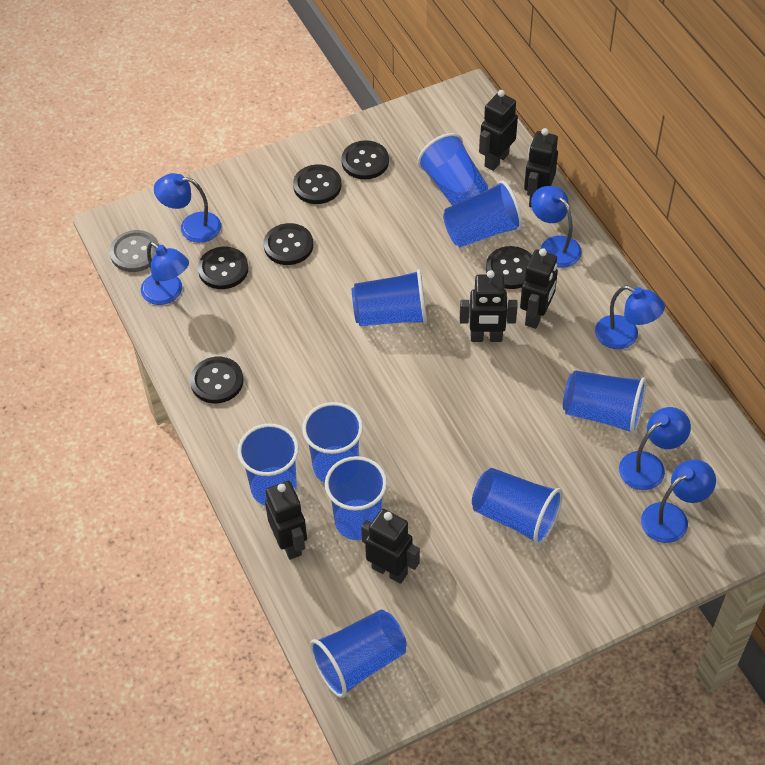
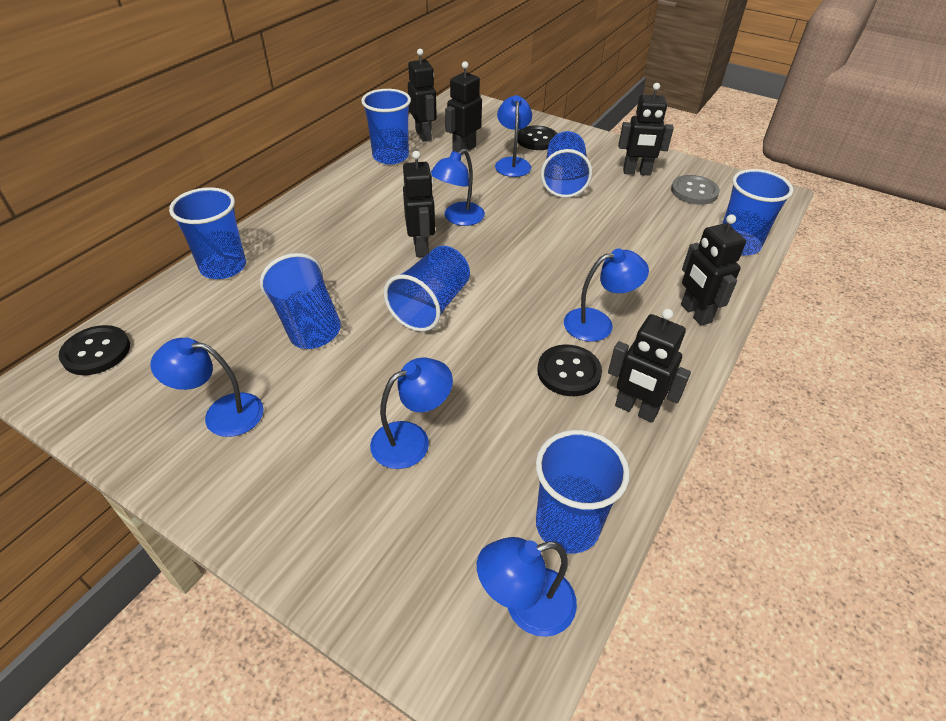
black button: [190,357,244,403] [198,247,248,289] [264,223,313,265] [293,164,341,204] [341,140,389,179] [486,246,532,289] = 6 -> [59,325,130,375] [518,125,558,150] [537,345,602,396] = 3
blue cup: [237,424,299,506] [302,402,363,483] [310,610,407,698] [325,456,387,540] [352,269,427,326] [418,133,488,206] [443,180,523,247] [472,468,563,545] [563,370,646,435] = 9 -> [169,187,246,279] [260,253,341,349] [361,89,411,164] [384,246,470,332] [536,430,630,554] [541,131,592,198] [723,169,793,255] = 7

